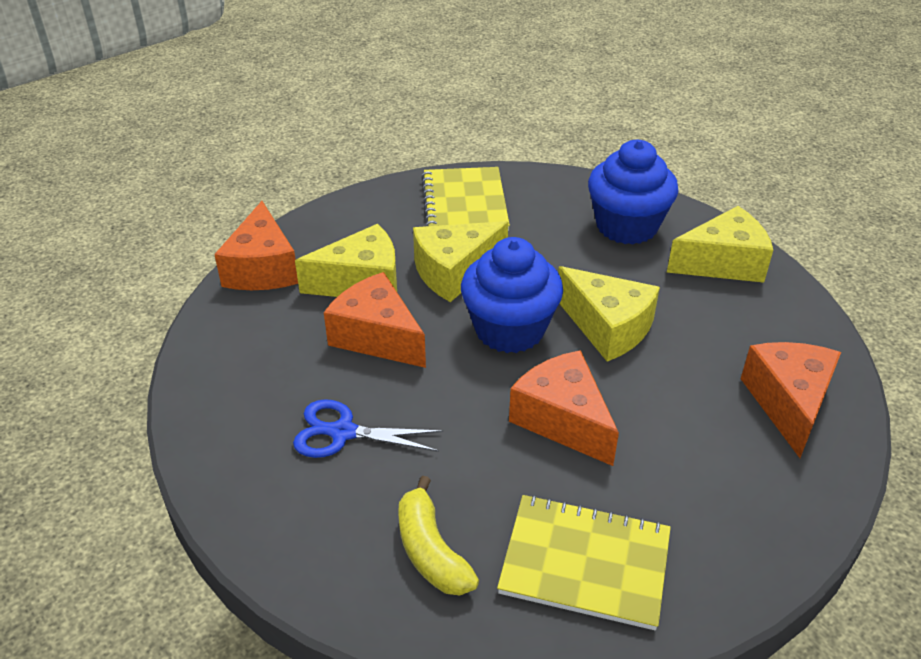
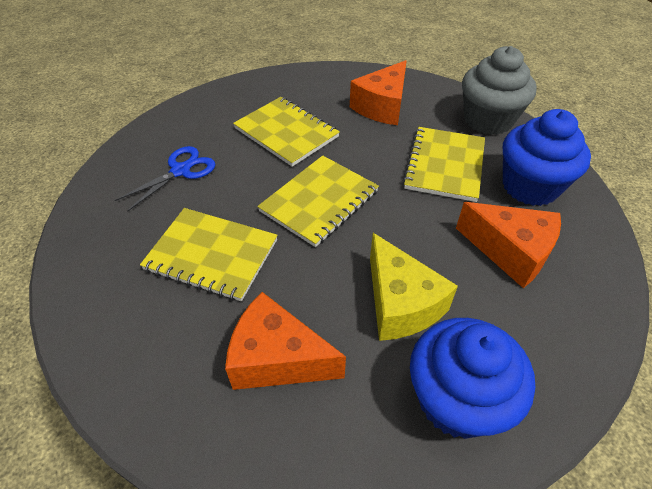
grey cupcake: none = 0 -> [462,46,537,135] = 1
orange cheese: [214,201,298,290] [324,272,426,368] [509,350,619,466] [741,342,841,458] = 4 -> [225,292,346,390] [350,60,407,125] [456,202,561,288] = 3
yellow banana: [398,476,479,595] = 1 -> none = 0
yellow cheese: [295,224,397,297] [413,221,508,302] [558,266,660,362] [667,206,773,283] = 4 -> [370,233,458,341] = 1
yellow notebook: [422,167,510,231] [497,494,671,630] = 2 -> [140,208,278,301] [233,97,340,167] [257,155,379,247] [403,127,485,202] = 4

